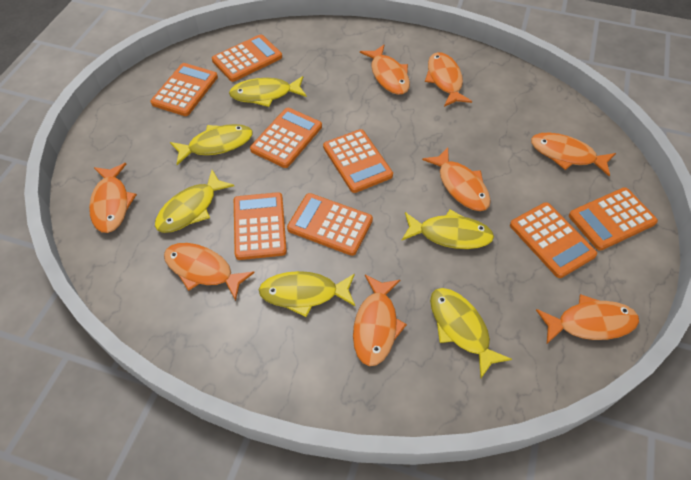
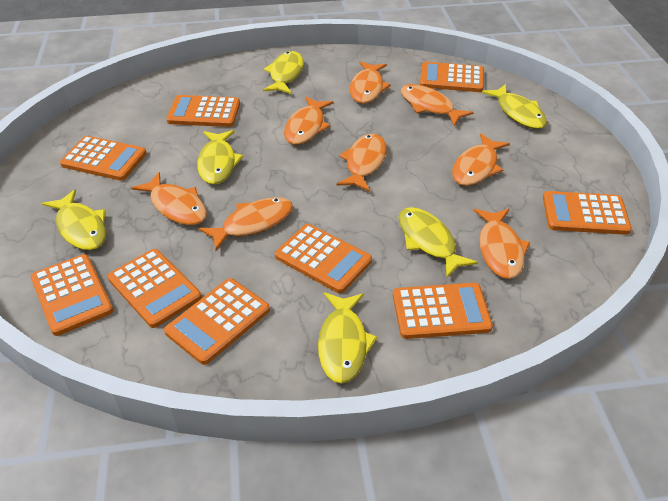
orange calculator: [151,63,218,116] [212,34,282,82] [234,192,287,260] [250,108,322,168] [287,193,373,256] [323,129,393,193] [510,202,597,278] [569,187,658,251] = 8 -> [31,254,113,336] [60,136,147,181] [107,249,202,328] [164,278,270,365] [166,95,240,127] [275,224,372,293] [393,283,493,339] [420,62,484,92] [543,191,632,235] = 9

